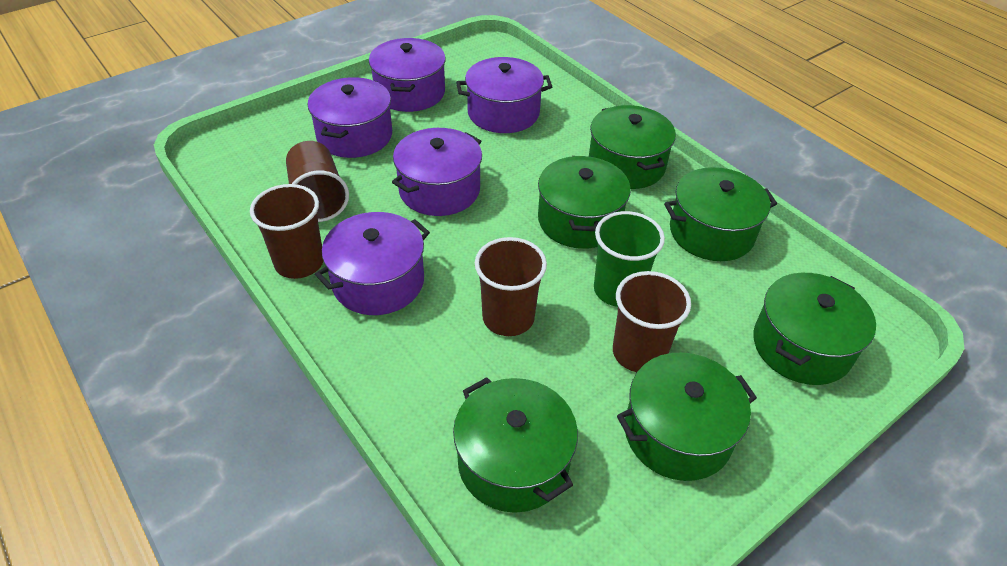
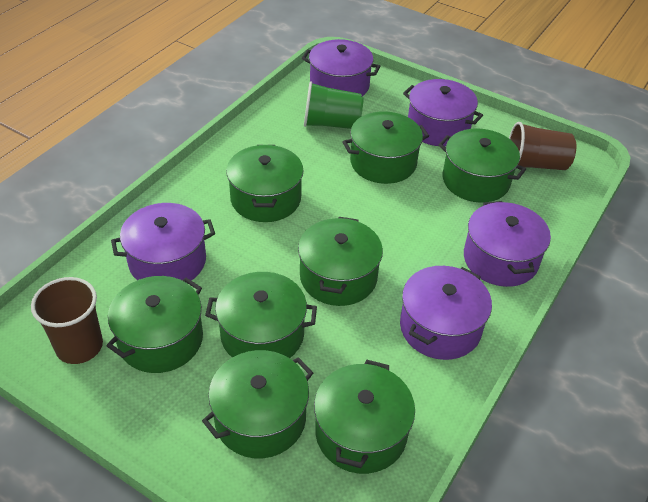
brown cup: [250,184,324,279] [286,141,349,222] [475,237,547,336] [613,271,691,372] = 4 -> [31,277,103,364] [509,122,577,170] = 2
green pot: [453,377,578,513] [538,156,631,249] [589,105,676,189] [617,353,757,481] [664,167,777,261] [753,273,876,385] = 6 -> [106,276,203,373] [202,350,313,458] [205,272,317,358] [226,145,304,222] [298,217,383,306] [314,360,415,474] [342,112,429,184] [438,128,526,203] = 8

